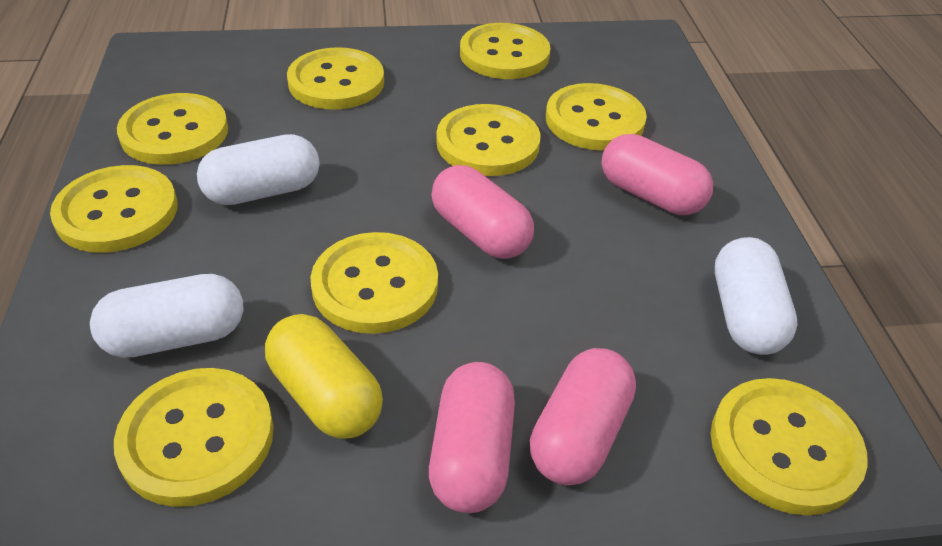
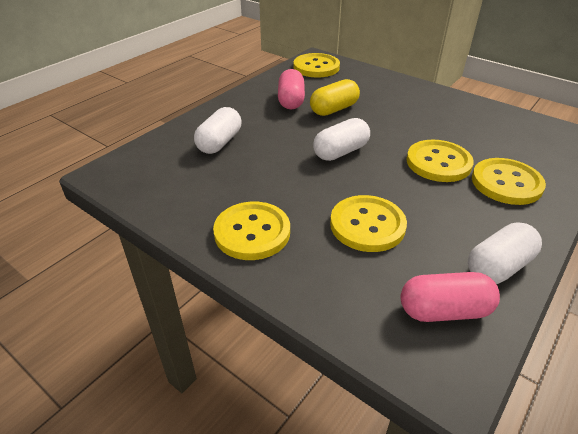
pink capsule: [429,362,515,513] [431,165,534,259] [530,348,636,485] [601,134,713,215] = 4 -> [278,69,305,109] [401,272,500,322] = 2
yellow button: [50,165,177,253] [114,368,274,507] [117,93,228,165] [287,47,384,110] [311,232,438,334] [436,104,541,176] [460,23,551,79] [546,83,647,151] [711,378,868,515] = 9 -> [213,202,290,260] [293,53,340,78] [330,195,407,252] [406,140,474,182] [472,158,546,205] = 5

